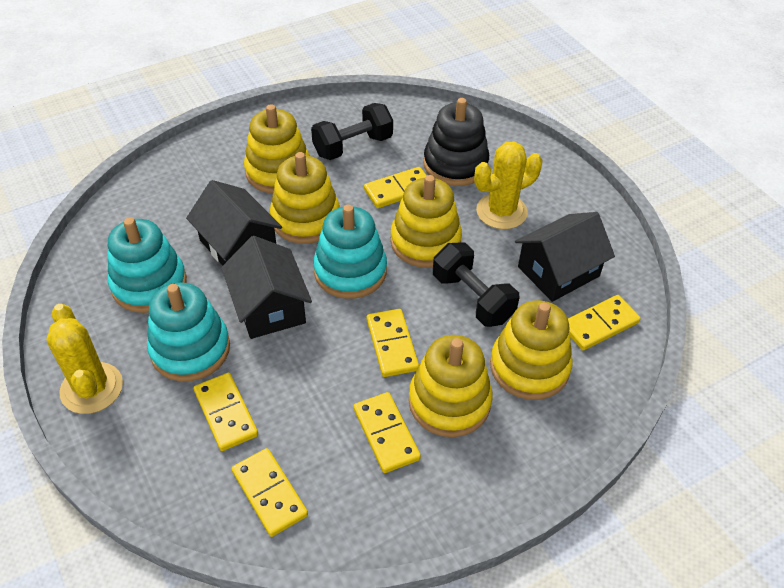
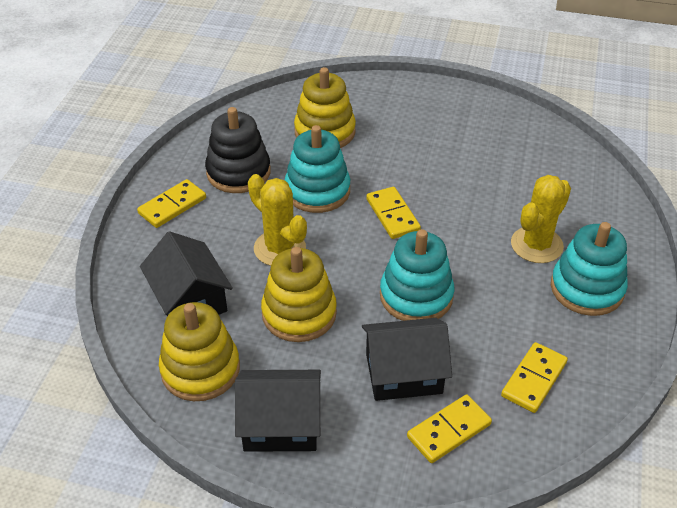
black dumbbell: [311,103,393,160] [433,242,519,327] = 2 -> none = 0
yellow domino: [194,373,258,451] [232,448,308,537] [354,392,421,473] [364,167,427,208] [367,309,419,377] [568,295,641,350] = 6 -> [137,179,206,228] [366,187,421,239] [407,394,492,463] [501,342,568,413] = 4
yellow stacking toy: [244,104,310,193] [270,152,340,244] [390,175,462,268] [409,335,493,437] [490,300,573,400] = 5 -> [159,302,240,401] [261,247,337,342] [294,67,356,148] = 3

